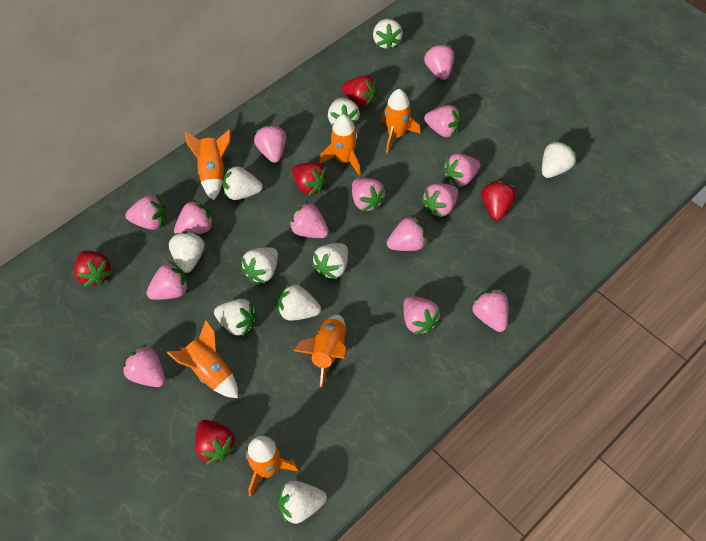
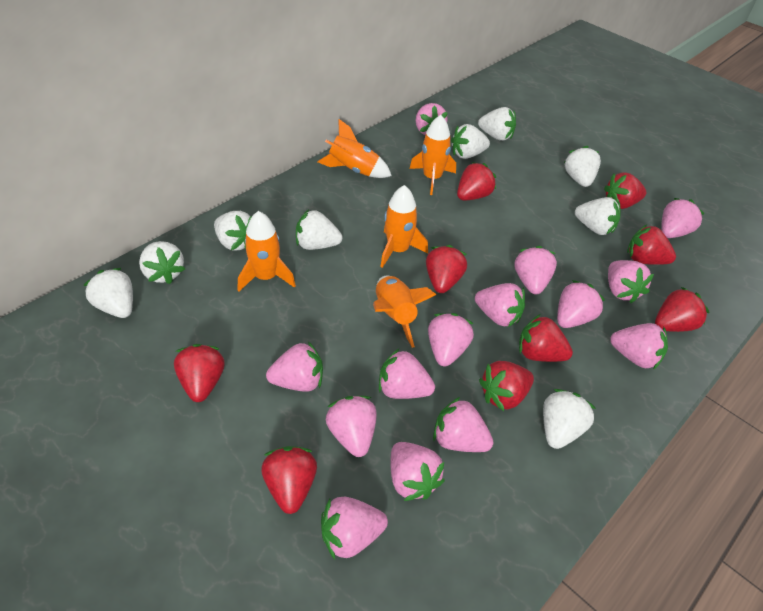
orange rocket: [167,320,238,398] [185,129,231,201] [246,436,298,497] [294,315,347,387] [319,114,361,175] [381,89,421,153] = 6 -> [238,211,296,291] [317,119,392,178] [373,276,436,348] [380,185,428,268] [410,115,456,195] = 5
red strawberry: [74,250,112,287] [195,420,237,465] [292,162,329,196] [342,75,378,107] [481,181,516,221] = 5 -> [174,344,224,402] [261,446,317,514] [426,245,467,293] [457,162,496,201] [479,361,534,411] [519,314,573,362] [604,172,646,209] [627,225,676,265] [655,287,710,332] = 9
white strawberry: [169,231,204,273] [214,299,257,337] [223,166,263,200] [241,247,278,284] [278,283,321,321] [278,480,327,524] [312,243,348,279] [328,98,360,127] [373,19,403,50] [542,140,577,178] = 10 -> [84,268,133,318] [139,241,185,284] [214,211,252,251] [296,210,343,250] [451,124,490,159] [478,107,516,141] [543,389,596,449] [564,146,601,187] [575,197,621,235] = 9

